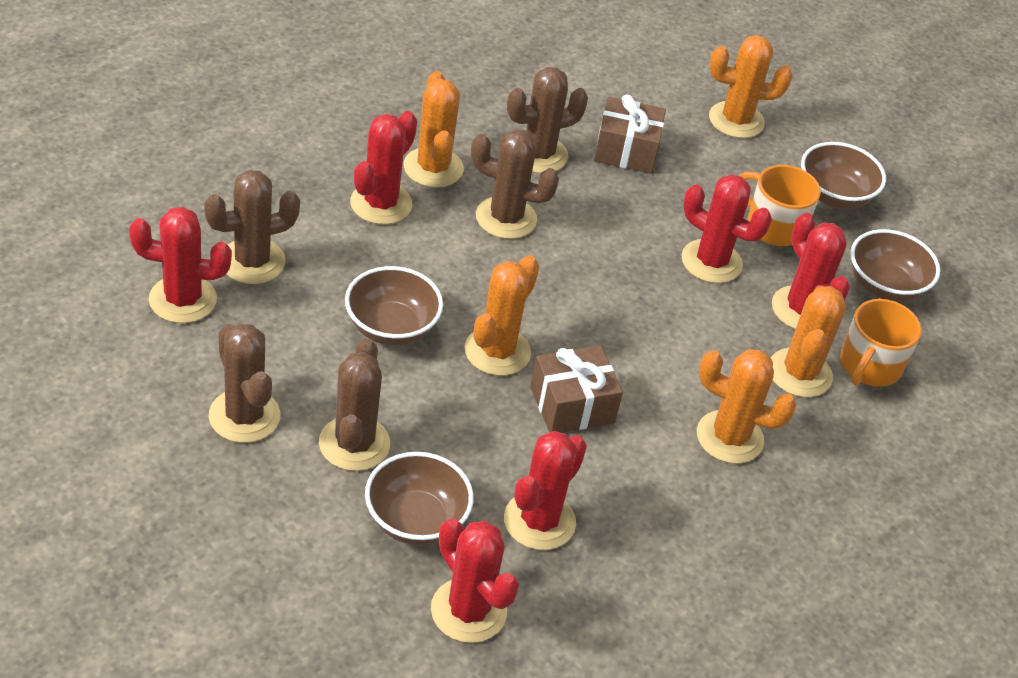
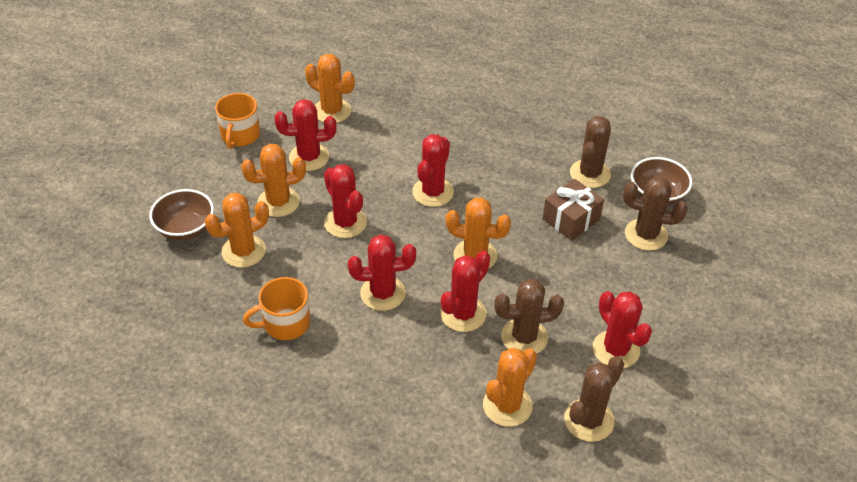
brown bowl: [345,266,443,346] [365,452,474,545] [801,142,886,209] [850,229,940,302] = 4 -> [149,189,214,241] [631,157,692,205] = 2
brown cactus: [204,170,300,284] [209,324,280,443] [319,338,390,471] [471,129,559,239] [507,67,588,173] = 5 -> [494,279,564,354] [564,356,624,442] [570,116,611,188] [623,177,688,251] = 4
brown gift: [530,345,623,433] [594,95,666,174] = 2 -> [543,179,604,241] = 1

